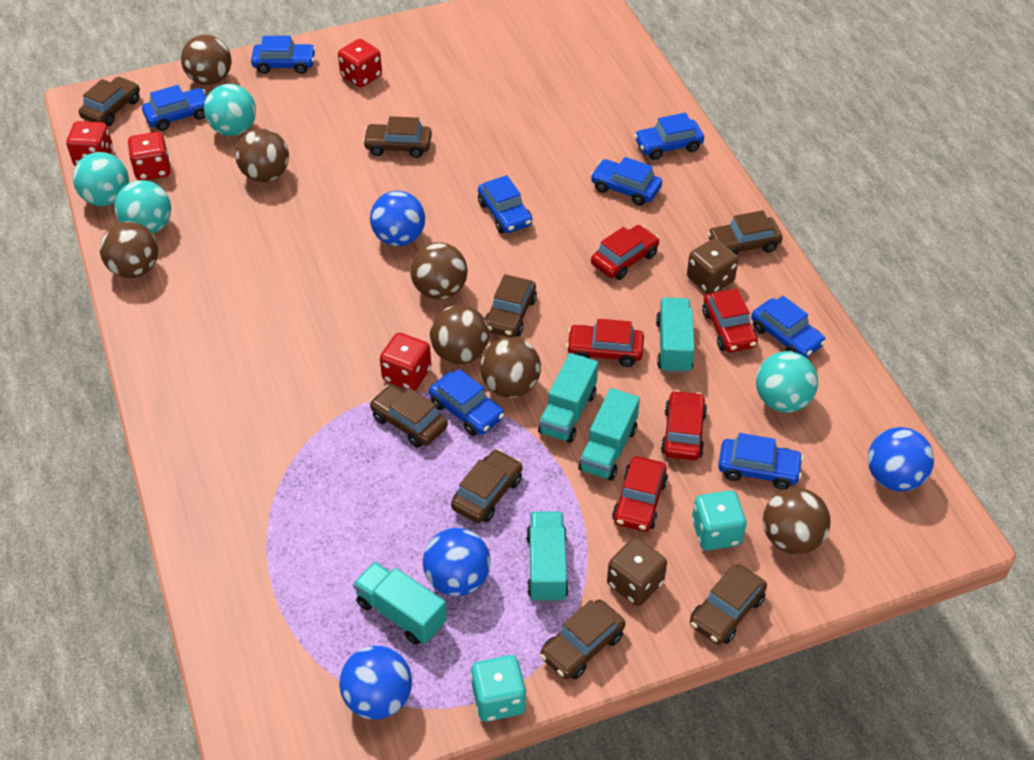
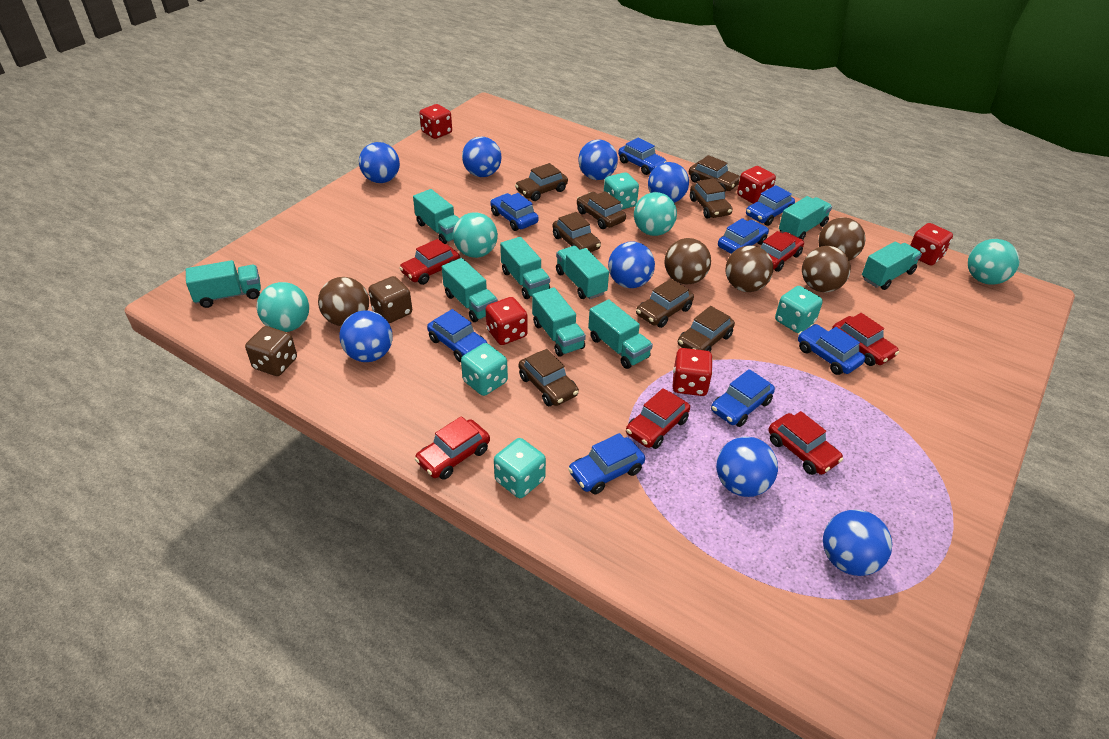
blue ball: [339,646,412,720] [370,191,425,246] [423,528,491,596] [868,427,934,491] = 4 -> [339,310,393,362] [359,142,400,183] [462,137,502,177] [578,140,618,180] [608,242,655,288] [648,162,689,203] [716,436,778,497] [823,510,892,576] = 8
brown ball: [100,222,158,278] [181,35,231,85] [235,128,289,182] [410,242,468,300] [430,305,489,364] [480,337,541,398] [763,488,831,554] = 7 -> [318,277,369,326] [665,238,711,285] [726,245,773,292] [802,246,851,292] [818,217,866,261] = 5
red car: [566,319,644,367] [591,225,659,280] [612,456,668,532] [661,390,707,461] [702,289,758,352] = 5 -> [399,239,460,285] [415,416,490,480] [626,388,690,449] [761,231,804,272] [768,411,843,475] [832,313,899,366] = 6
red dice: [66,121,113,166] [128,132,171,180] [338,39,382,88] [380,333,431,391] = 4 -> [419,104,452,139] [485,297,528,345] [672,348,713,396] [737,166,776,204] [910,223,953,265] = 5
turquoise dice: [471,655,526,722] [692,490,746,551] = 2 -> [461,343,508,396] [494,438,546,498] [604,172,639,209] [775,286,823,333] = 4
turquoise truck: [353,561,447,645] [526,511,569,602] [538,353,598,443] [578,388,640,481] [656,298,695,373] = 5 -> [186,260,261,308] [413,189,460,244] [442,258,498,322] [500,237,550,299] [532,287,586,357] [556,246,609,299] [588,300,653,369] [779,196,832,239] [862,242,922,290] = 9

